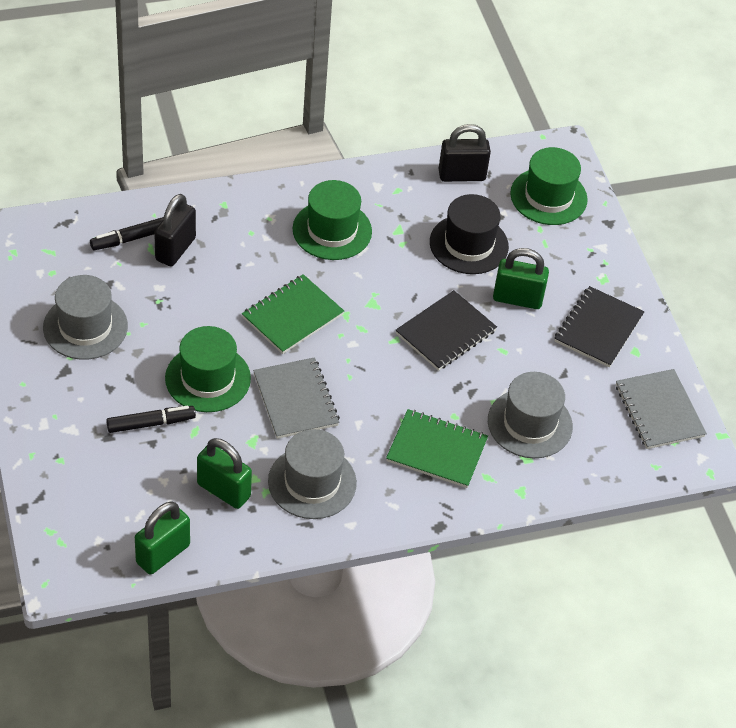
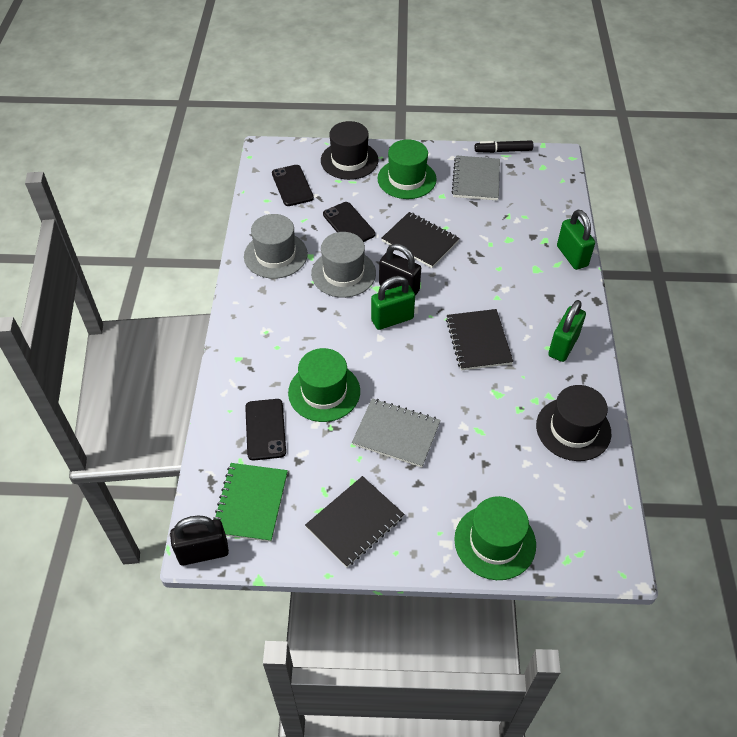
black hat: [430,194,509,274] = 1 -> [321,121,378,180] [536,385,611,461] = 2
black marker: [90,217,164,251] [106,406,196,433] = 2 -> [475,140,533,153] = 1
black notebook: [396,290,497,371] [554,286,644,368] = 2 -> [305,476,404,567] [382,212,460,268] [446,309,513,371] = 3
black phone: none = 0 -> [245,399,286,460] [272,165,314,206] [323,202,375,242] = 3
green notebook: [242,274,344,354] [386,409,488,488] = 2 -> [213,463,288,542] = 1
grey hat: [43,275,128,360] [268,429,357,519] [488,372,573,458] = 3 -> [244,214,308,279] [311,232,376,298] = 2

